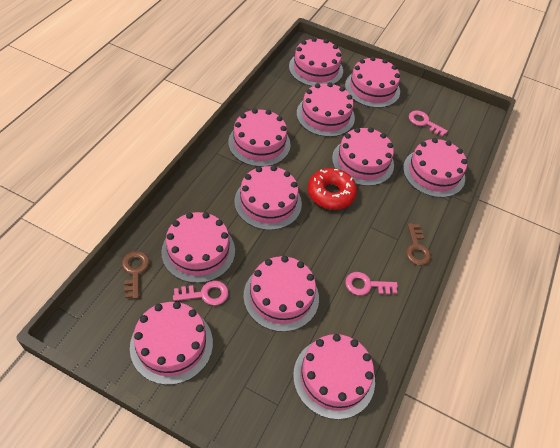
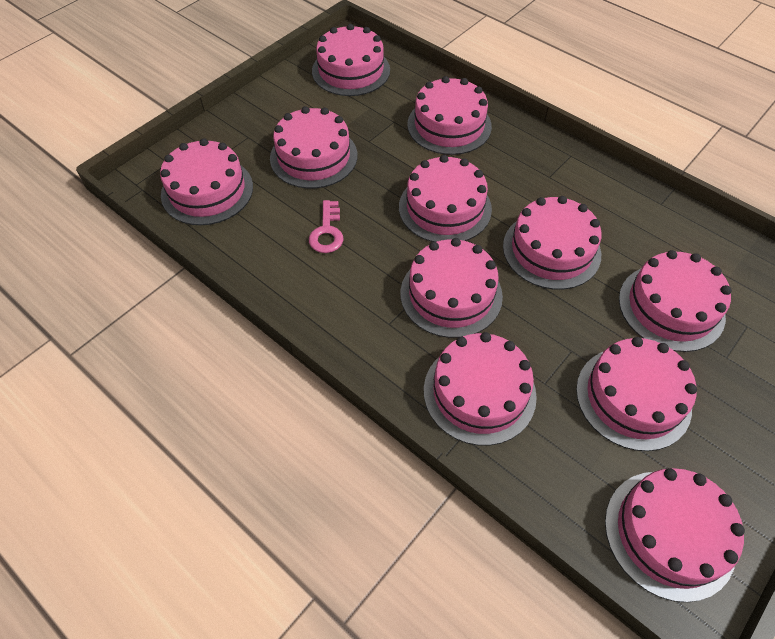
brown key: [122,251,149,299] [406,223,431,265] = 2 -> none = 0
pink key: [173,281,229,305] [345,272,398,295] [409,111,448,137] = 3 -> [309,200,343,253] = 1
red donut: [308,168,357,210] = 1 -> none = 0

